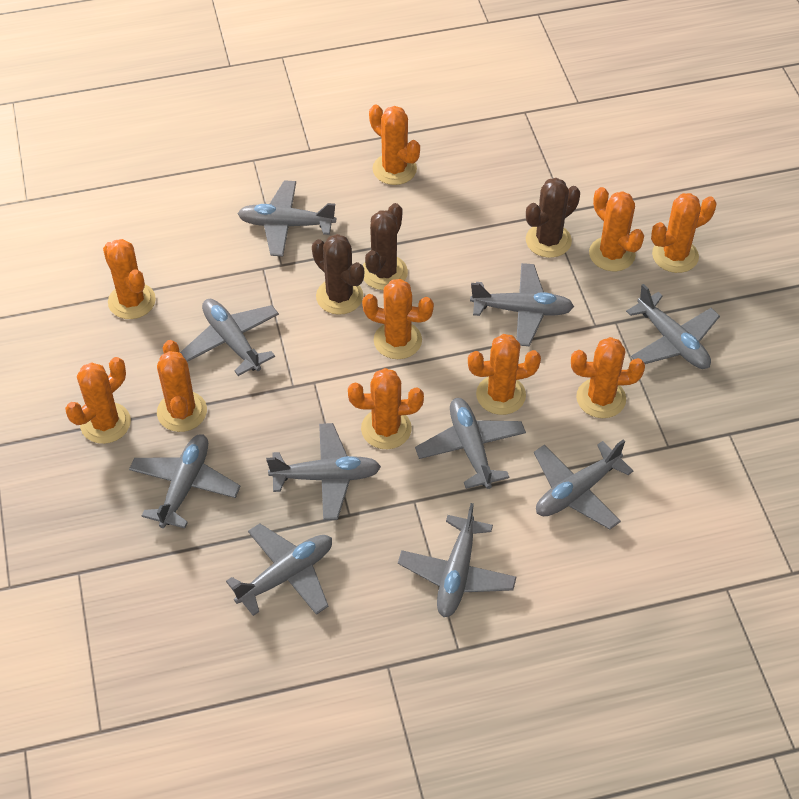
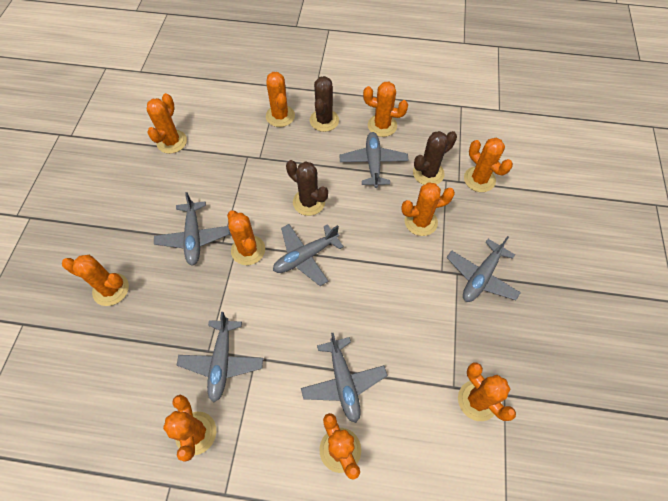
grey plane: [129,434,241,528] [180,299,279,376] [226,523,332,616] [237,180,336,257] [266,423,381,520] [398,503,517,617] [415,398,526,489] [470,263,574,346] [534,439,633,529] [626,284,720,369] = 10 -> [154,192,230,266] [177,312,263,402] [273,224,344,286] [301,333,388,423] [340,132,409,188] [446,236,521,302] = 6

